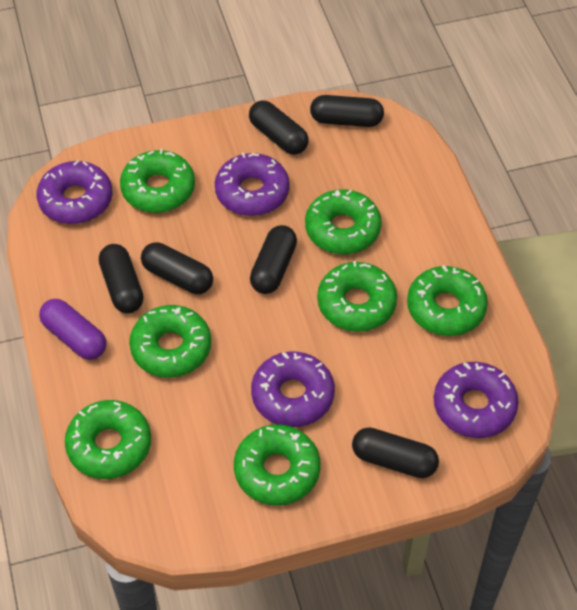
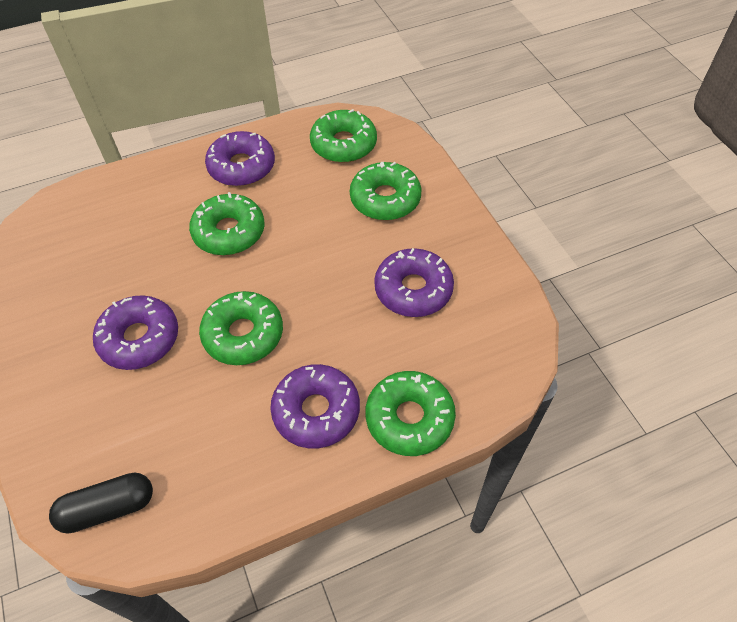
black capsule: [99,244,144,313] [141,242,213,294] [249,100,309,155] [250,225,297,294] [310,95,384,127] [352,427,439,478] = 6 -> [49,473,153,534] = 1
green donut: [65,400,151,479] [120,149,195,213] [129,305,211,377] [234,425,321,505] [305,189,382,254] [317,261,397,332] [407,265,488,336] = 7 -> [189,192,265,255] [199,291,283,365] [310,109,377,163] [350,162,421,220] [366,371,456,456] = 5
purple capsule: [39,299,106,360] = 1 -> none = 0

